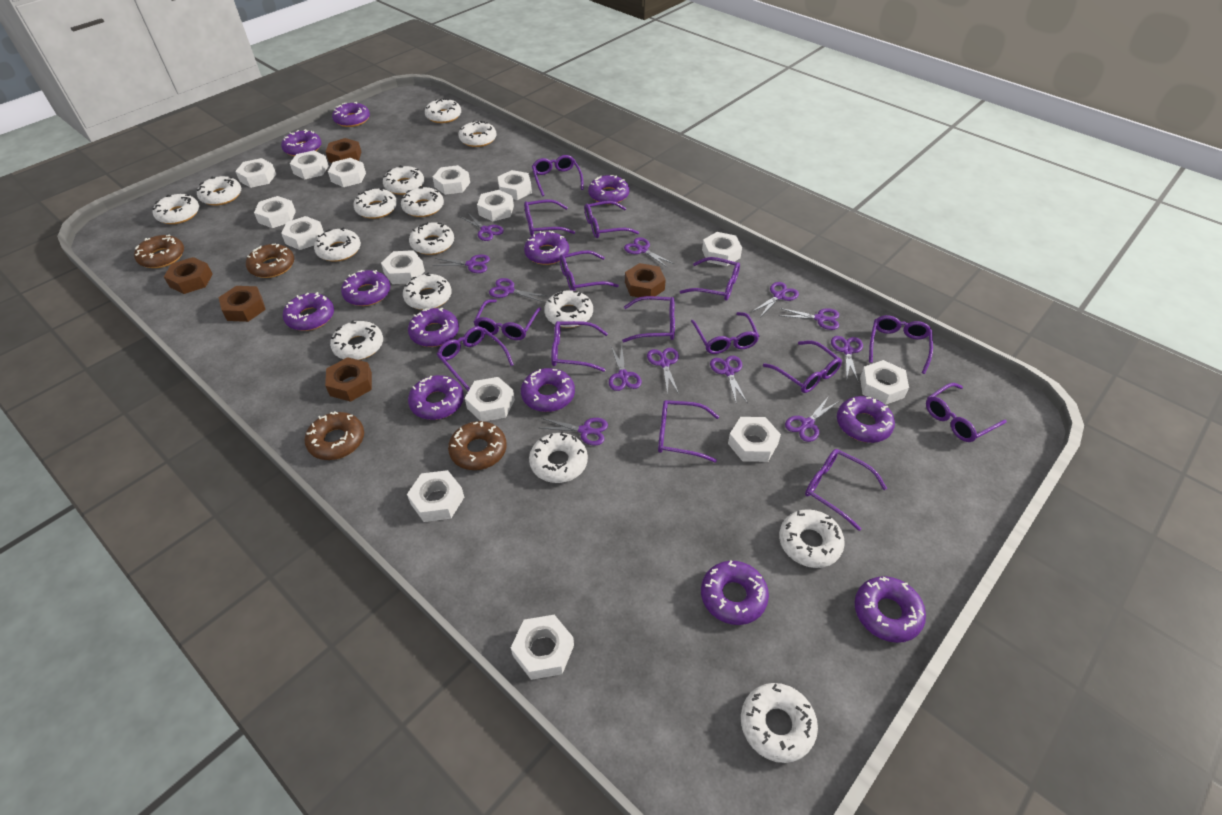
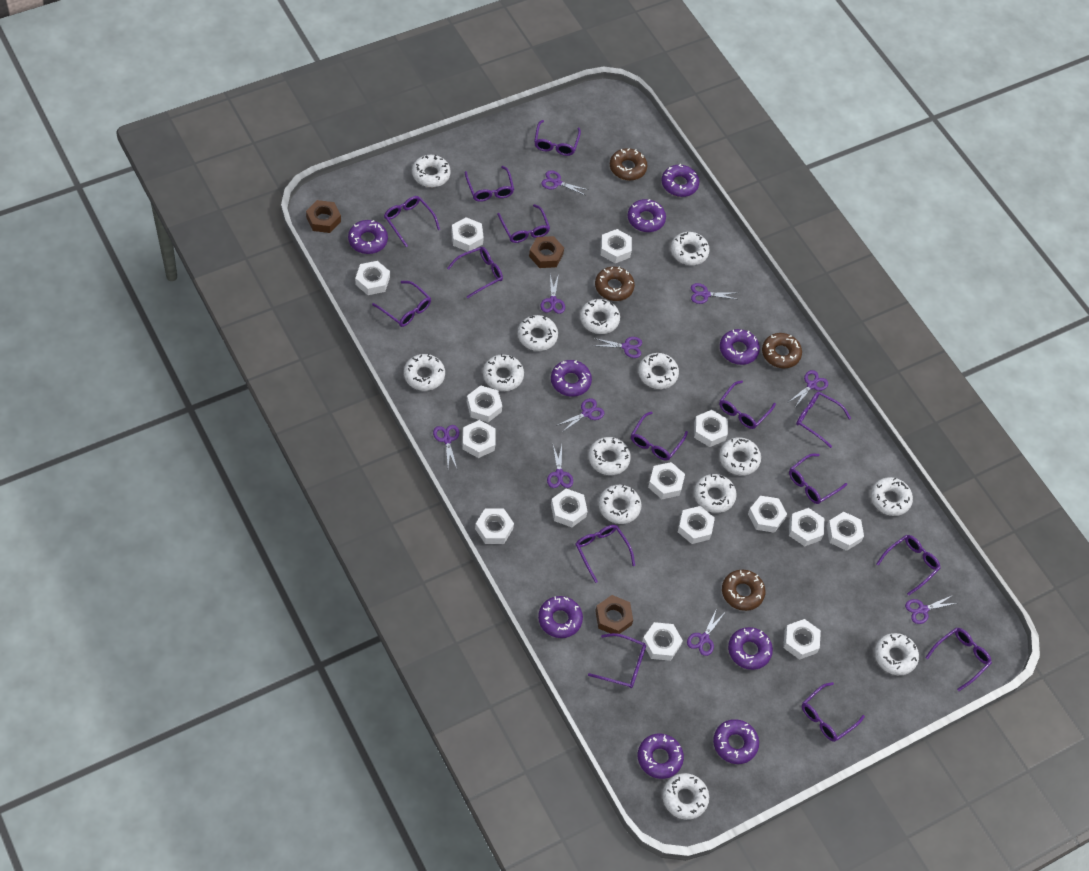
brown nut: [164,257,213,294] [218,286,266,322] [325,357,372,402] [326,138,361,163] [625,263,666,297] = 5 -> [306,200,341,233] [529,236,564,268] [595,595,633,634] = 3
purple donut: [281,129,322,156] [283,292,334,331] [332,102,370,127] [341,270,390,306] [408,308,459,347] [408,375,464,420] [521,368,575,412] [524,231,569,265] [588,175,629,203] [701,560,769,625] [837,396,895,443] [855,576,926,643] = 12 -> [348,220,388,254] [538,596,583,638] [551,360,592,397] [627,199,666,232] [638,733,684,779] [662,164,699,197] [713,719,759,764] [720,329,760,365] [728,627,773,670] = 9
purple scissors: [433,255,490,273] [461,212,504,241] [489,278,546,302] [541,418,608,446] [609,345,642,391] [624,237,674,268] [647,348,679,395] [710,356,747,402] [752,282,799,316] [779,308,839,330] [785,396,839,442] [831,336,863,381] = 12 -> [433,425,459,468] [540,275,565,314] [541,170,588,195] [547,445,573,488] [556,398,604,433] [594,337,642,358] [687,608,724,656] [691,283,739,304] [789,370,828,407] [905,595,956,624] = 10
white donut: [153,194,199,224] [197,176,241,205] [314,227,361,262] [330,320,383,360] [354,188,397,219] [383,165,424,195] [401,186,444,217] [403,273,452,310] [409,222,454,255] [425,98,461,123] [458,121,496,147] [529,431,588,483] [544,290,593,328] [741,683,818,763] [779,509,845,568] = 15 -> [404,353,445,391] [412,155,451,187] [483,354,524,391] [518,315,558,351] [580,298,620,334] [589,437,631,475] [599,484,641,524] [638,353,679,389] [663,773,709,820] [671,232,710,265] [694,474,737,513] [719,437,761,476] [871,477,913,516] [875,633,919,675] = 14

